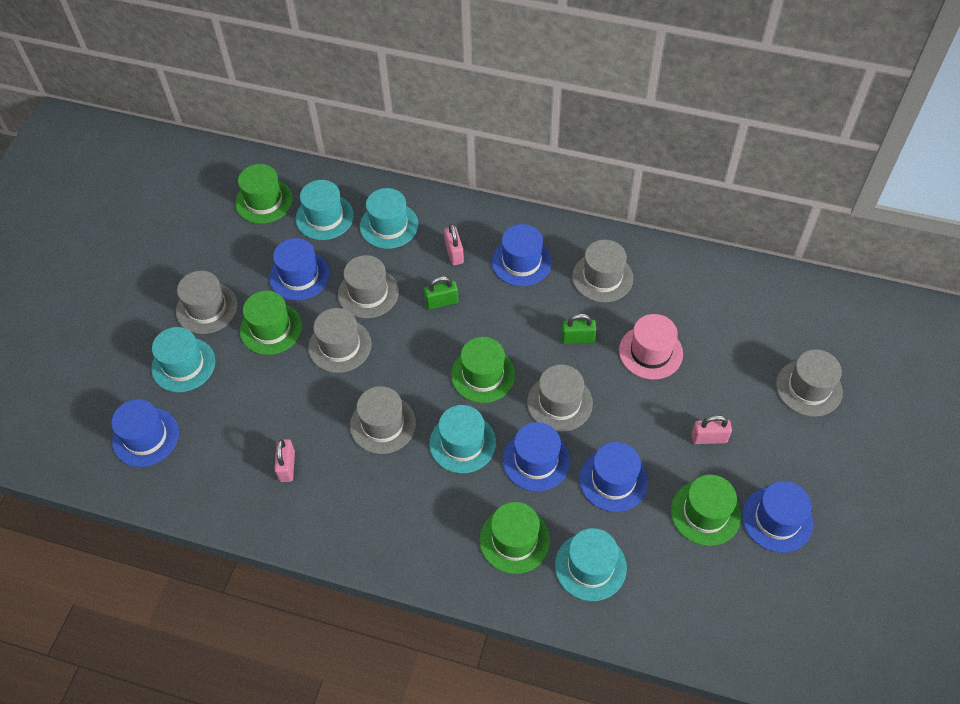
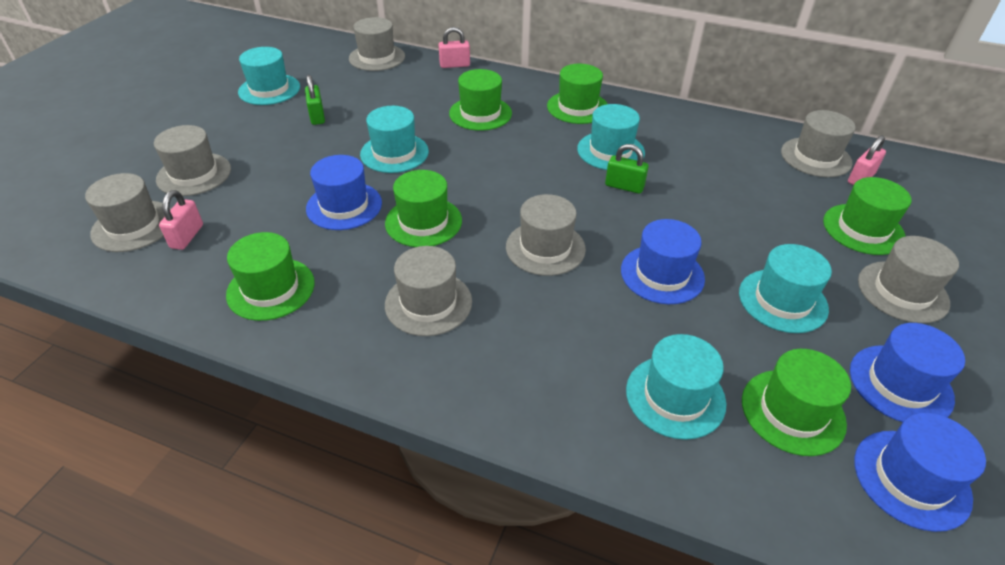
blue hat: [111,399,179,467] [269,238,330,301] [492,224,552,286] [503,422,570,491] [579,442,648,512] [742,481,813,553] = 6 -> [306,155,382,230] [621,219,705,304] [850,323,965,422] [854,413,986,532] = 4
green hat: [235,164,293,224] [240,291,302,355] [451,337,515,403] [480,502,550,574] [671,475,741,546] = 5 -> [226,232,315,321] [385,170,462,247] [449,69,512,131] [547,64,607,124] [742,349,851,456] [823,177,911,255] = 6
pink hat: [619,314,683,380] = 1 -> none = 0

